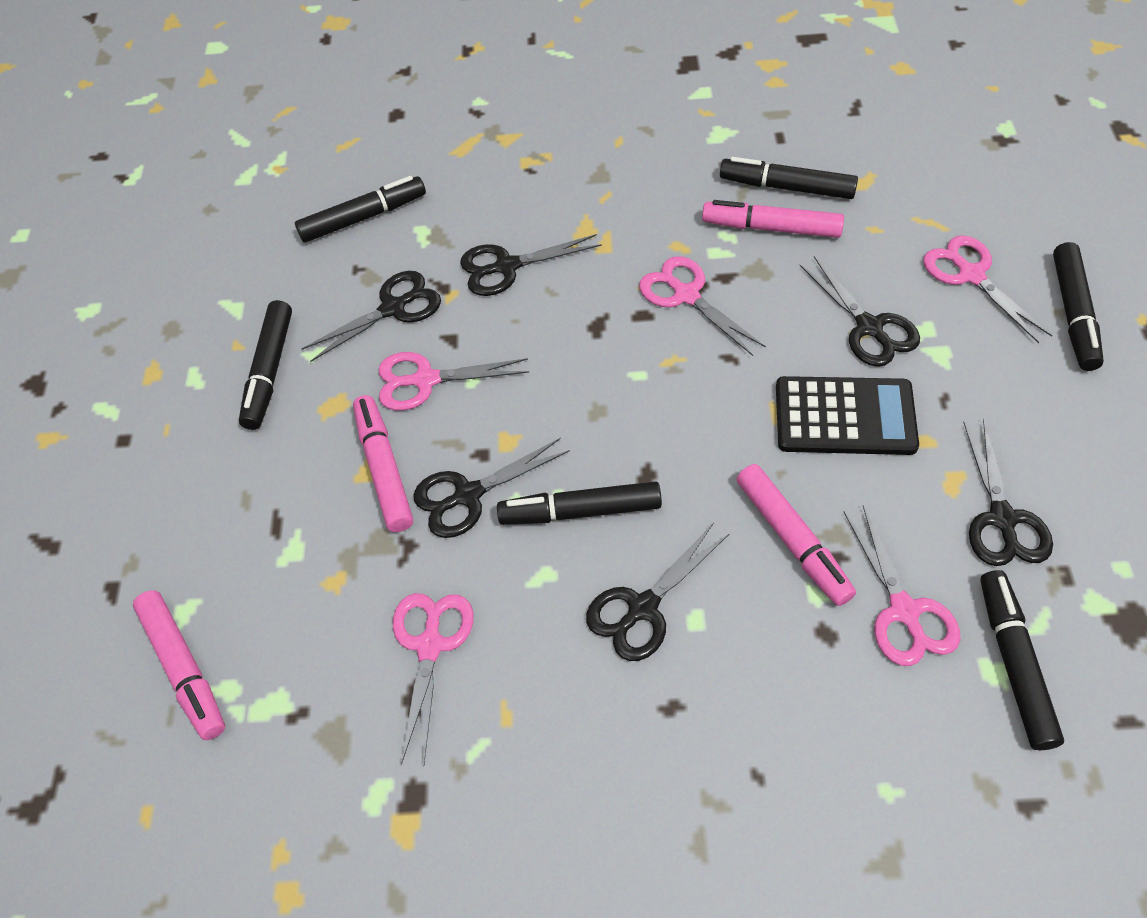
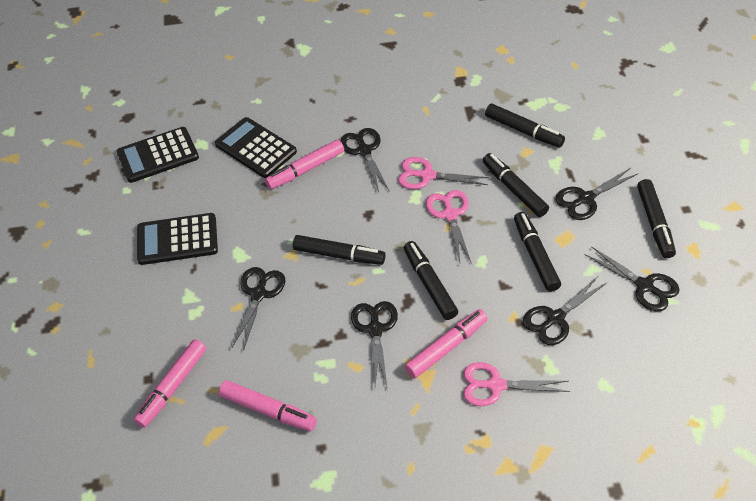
black calculator: [776,376,919,455] = 1 -> [116,127,199,183] [137,213,218,265] [215,117,297,178] = 3
pink scissors: [378,352,529,411] [393,593,474,765] [639,256,766,356] [844,505,961,666] [923,235,1052,343] = 5 -> [398,157,489,189] [426,190,471,262] [463,362,570,406] = 3

